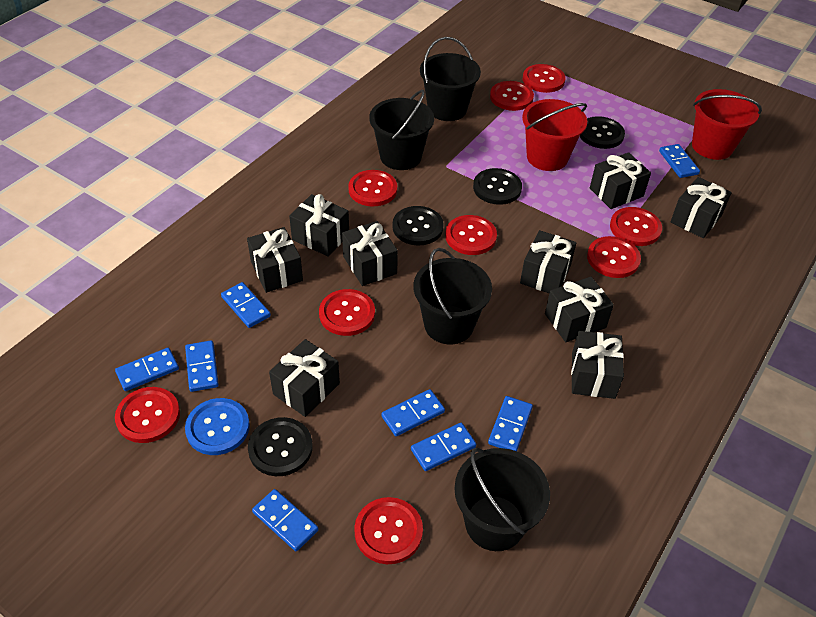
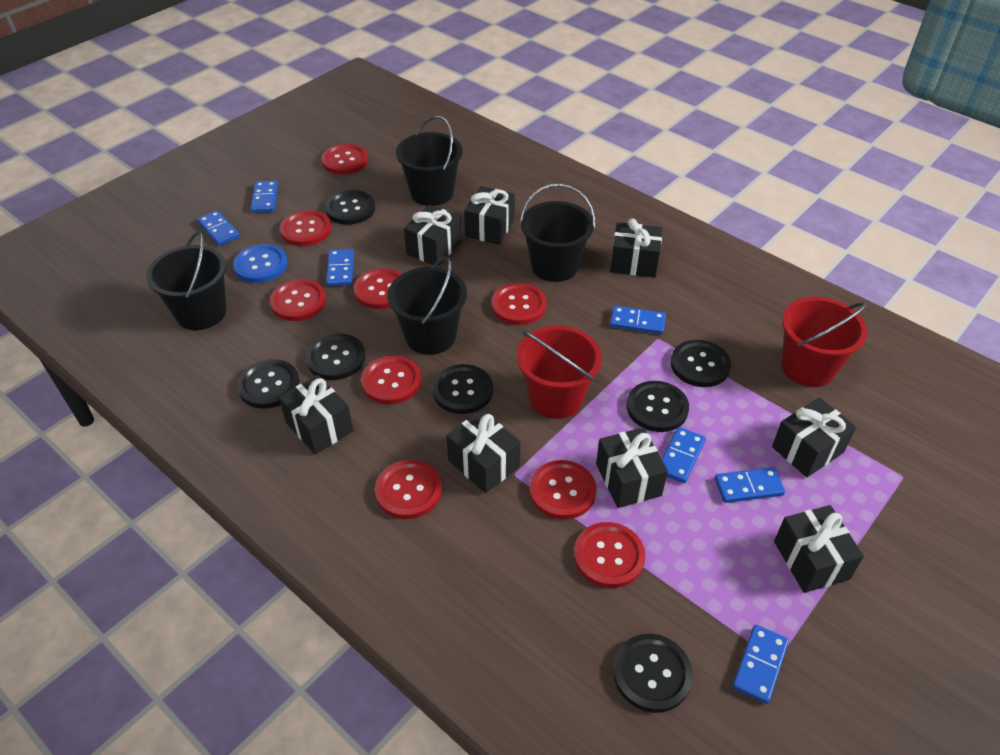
black button: [248,417,313,476] [392,206,444,245] [473,168,522,205] [580,116,625,149] = 4 -> [237,359,300,409] [306,333,366,380] [325,190,375,225] [432,364,493,414] [613,634,693,713] [627,381,689,432] [671,340,731,387] = 7
black gift: [247,227,303,293] [269,339,340,417] [289,194,349,257] [342,221,398,286] [520,230,576,293] [545,277,614,342] [571,331,624,399] [590,152,651,209] [670,177,732,238] = 9 -> [279,375,353,455] [404,205,461,267] [446,410,521,493] [464,186,515,245] [596,427,668,508] [610,218,662,278] [772,397,856,477] [774,505,864,593] = 8
blue domino: [115,348,179,391] [185,341,219,392] [221,282,271,328] [252,489,319,551] [381,389,445,436] [411,423,476,471] [488,396,533,451] [659,144,700,178] = 8 -> [197,210,240,246] [250,181,278,213] [326,249,354,286] [610,306,666,334] [662,427,706,483] [715,467,785,503] [732,625,789,704] = 7

